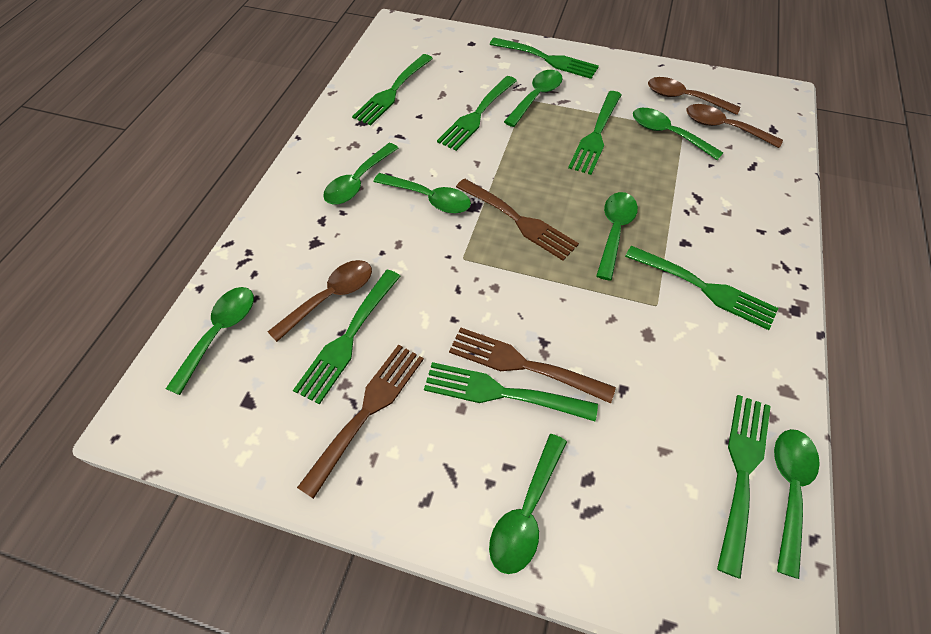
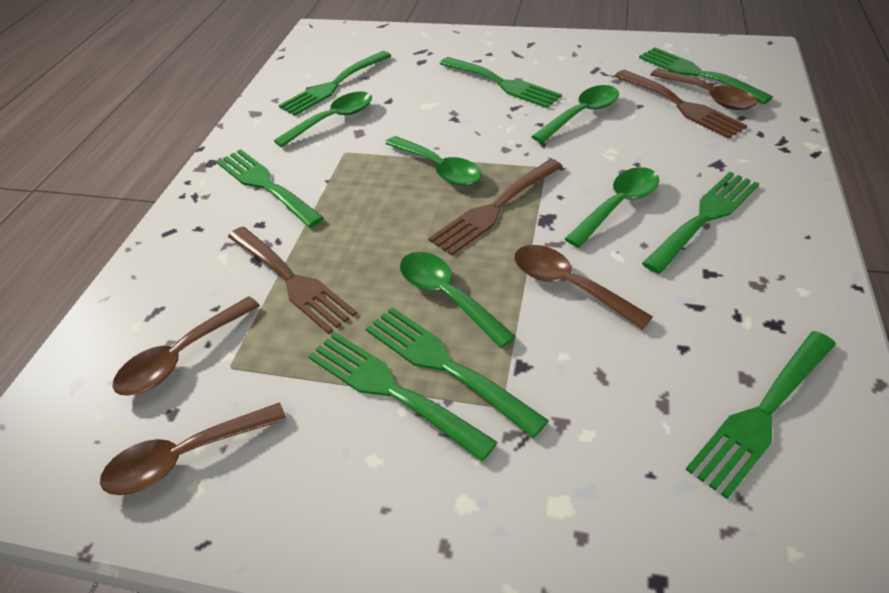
brown spoon: [268,260,372,342] [648,77,740,115] [686,104,783,148] = 3 -> [100,402,287,495] [113,296,260,396] [514,245,653,330] [650,68,757,110] = 4
green spoon: [166,287,254,395] [323,143,399,204] [373,173,471,214] [489,434,567,574] [504,70,563,127] [596,192,638,280] [633,108,723,160] [774,429,820,579] = 8 -> [274,91,372,148] [386,136,482,186] [400,252,516,348] [531,85,619,143] [565,167,659,248] = 5

